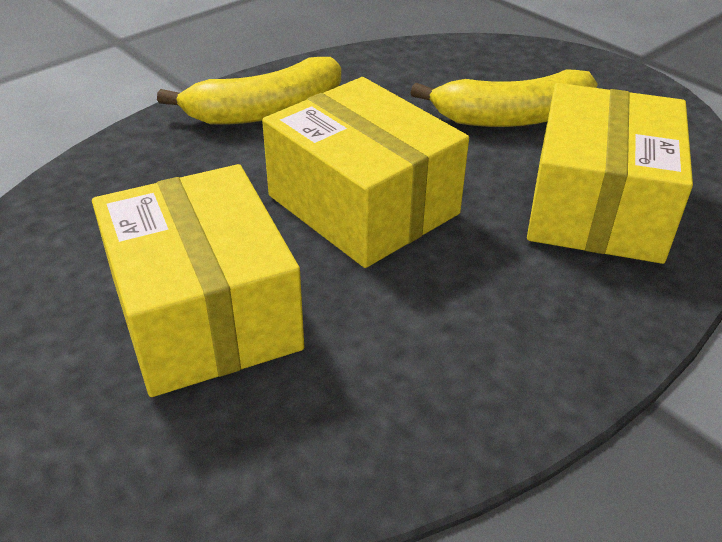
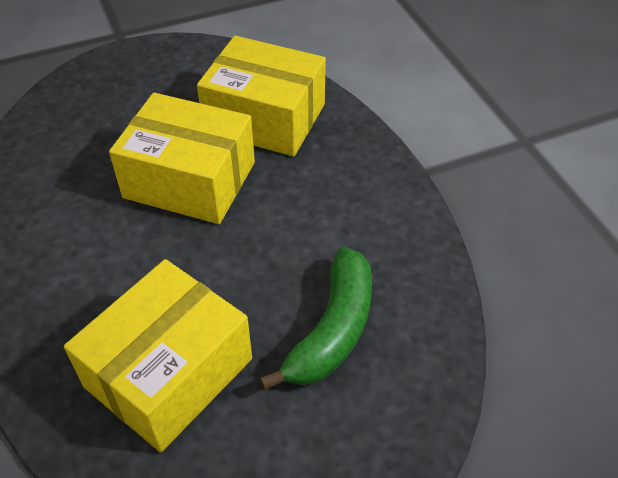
green banana: none = 0 -> [259,247,372,390] = 1
yellow banana: [157,57,341,125] [410,70,598,127] = 2 -> none = 0

